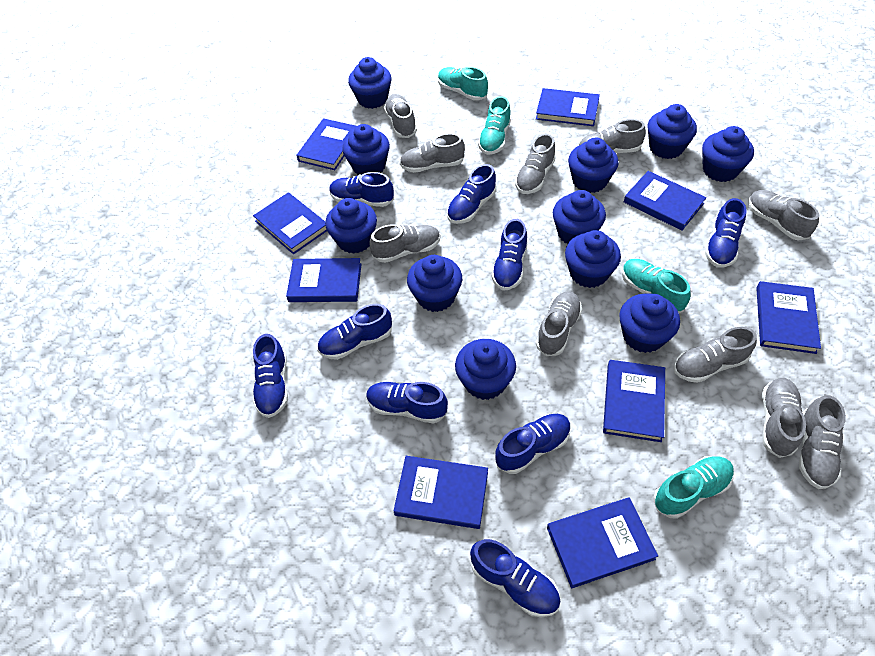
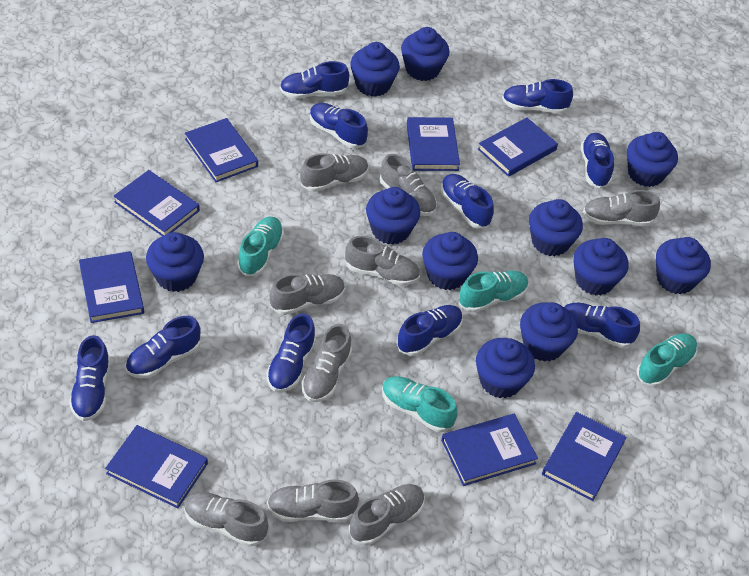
blue book: [253,192,327,254] [286,258,362,302] [296,118,357,170] [394,456,488,529] [536,88,600,126] [547,497,658,588] [603,360,665,442] [624,171,706,230] [756,281,821,354] = 9 -> [79,251,144,323] [105,425,208,508] [114,170,200,236] [185,118,258,182] [407,117,460,171] [441,414,538,486] [478,117,558,177] [542,412,626,501] = 8
blue shoe: [253,334,288,418] [317,304,392,360] [329,172,394,207] [366,382,448,424] [447,164,496,224] [470,539,560,617] [491,219,528,291] [495,414,571,474] [705,198,746,268] = 9 -> [69,335,110,421] [125,316,201,378] [266,314,316,392] [280,61,349,99] [310,103,368,149] [397,305,463,356] [441,174,494,228] [502,79,573,114] [564,302,640,348] [581,133,614,189] = 10
grey shoe: [369,224,440,263] [384,94,417,138] [400,133,465,173] [515,134,556,194] [536,291,582,356] [578,119,646,153] [674,327,757,383] [748,190,819,241] [762,378,806,458] [799,395,846,489] = 10 -> [184,492,268,547] [267,479,359,522] [270,274,345,315] [300,153,369,192] [301,324,352,402] [345,236,420,286] [349,484,425,545] [380,154,437,216] [583,190,660,226] = 9

